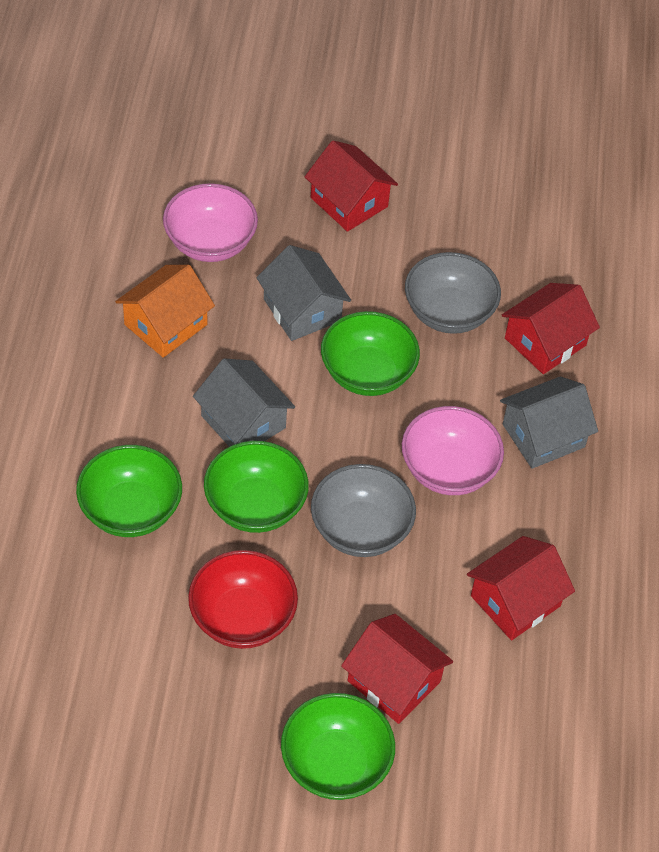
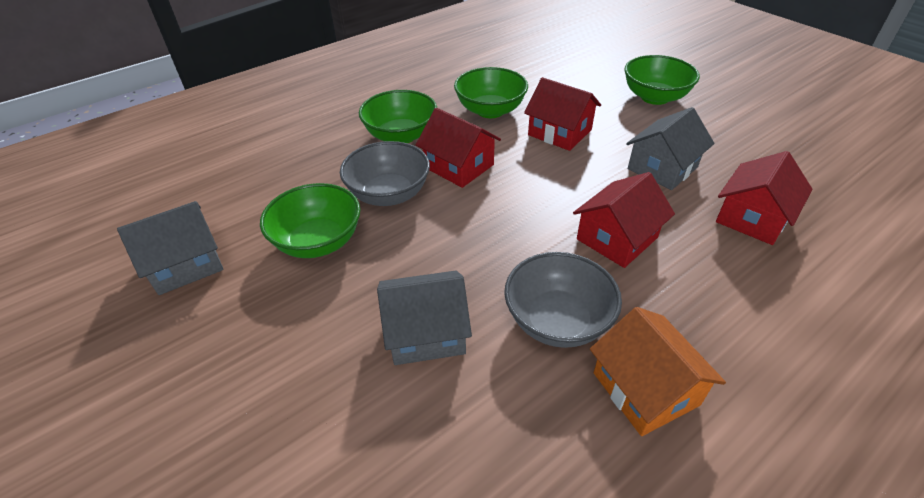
pink bowl: [163,183,258,262] [402,406,504,495] = 2 -> none = 0
red bowl: [188,550,298,649] = 1 -> none = 0

